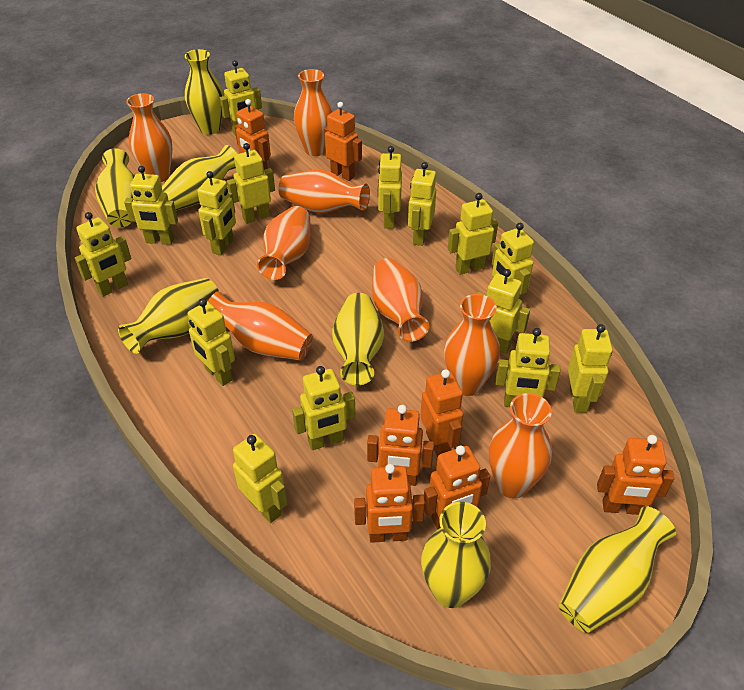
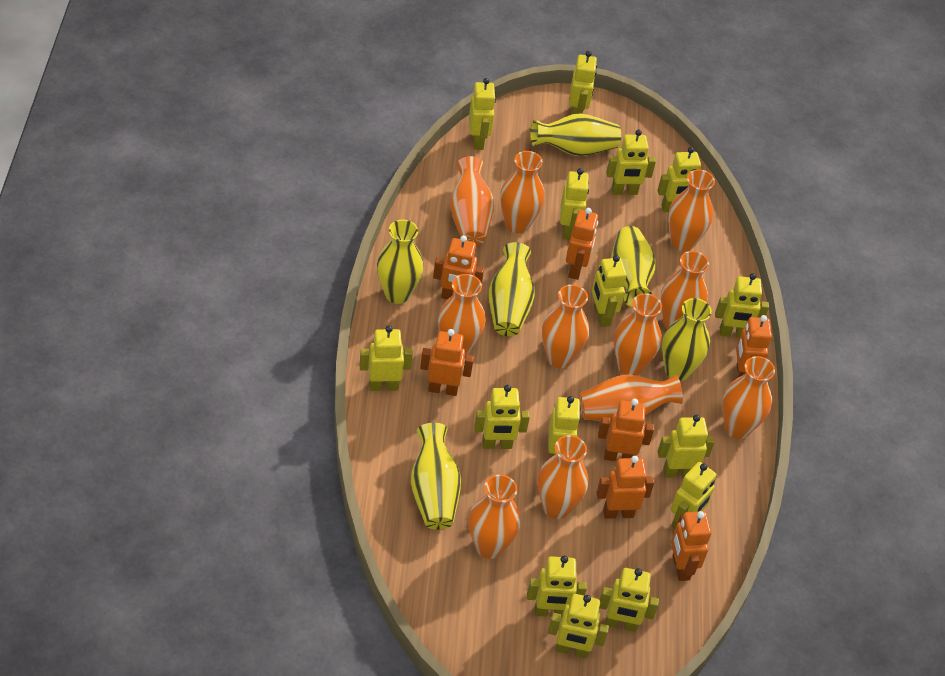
orange vase: [126,93,172,182] [208,292,313,361] [257,206,311,280] [278,170,370,213] [294,69,333,156] [372,258,429,342] [444,294,500,396] [489,393,552,499] = 8 -> [438,274,486,356] [450,156,494,245] [469,474,520,559] [500,151,545,234] [537,435,588,519] [542,285,589,368] [579,375,683,421] [614,293,662,376] [661,251,709,329] [668,169,715,251] [722,356,775,439] = 11
yellow vase: [95,148,134,227] [118,278,219,354] [162,145,237,211] [185,49,224,135] [332,293,384,385] [421,502,491,608] [559,506,676,633] = 7 -> [377,220,423,304] [411,423,461,530] [489,242,535,336] [530,113,621,156] [611,226,656,308] [662,298,712,381] = 6

